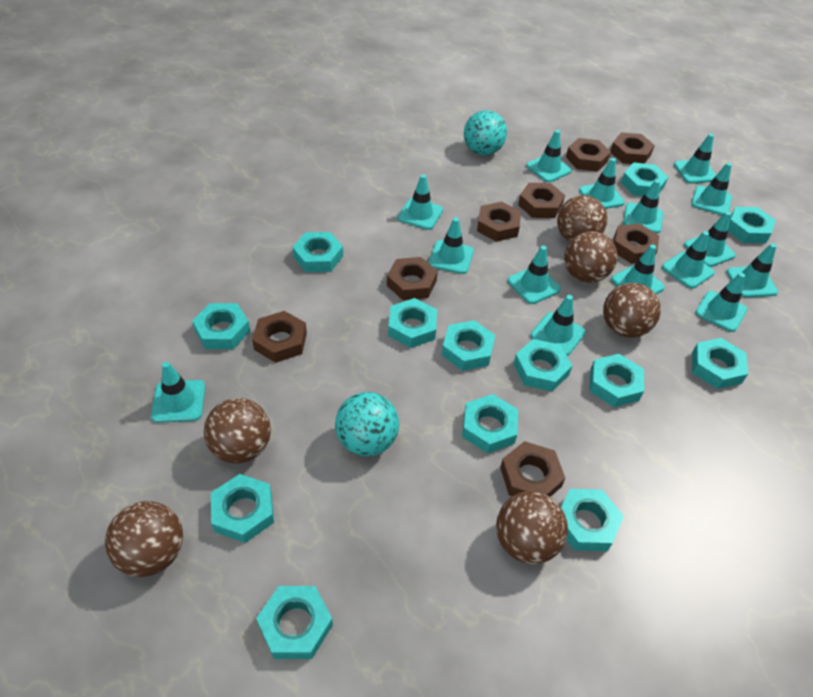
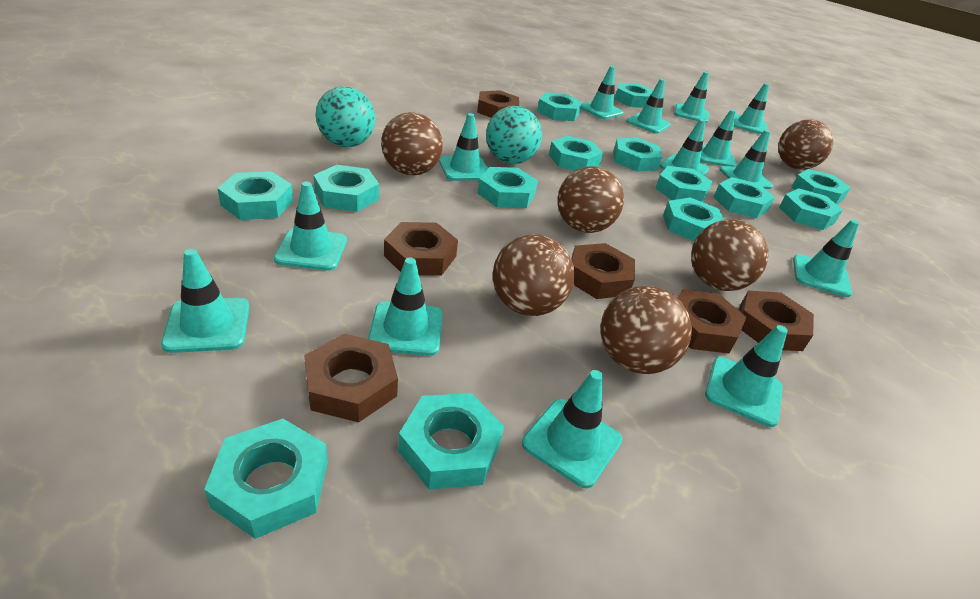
brown nut: [252,311,307,363] [387,257,438,300] [477,201,521,242] [500,441,565,497] [518,183,565,218] [566,138,611,172] [610,133,655,164] [613,223,659,264] = 8 -> [304,334,398,422] [384,222,458,275] [477,90,519,118] [571,243,635,299] [677,289,747,354] [739,291,814,351] = 6
turquoise nut: [192,303,250,349] [211,474,274,543] [256,586,333,659] [292,232,343,272] [388,298,437,348] [442,320,495,371] [462,394,518,453] [513,339,572,391] [561,489,624,551] [589,354,644,407] [621,162,668,196] [692,338,748,389] [728,207,776,243] = 13 -> [204,419,328,539] [217,171,293,220] [314,165,379,212] [398,393,504,490] [477,167,538,208] [537,93,582,121] [549,136,603,171] [613,138,662,172] [614,83,653,108] [655,166,713,202] [663,197,724,241] [714,177,775,218] [779,188,843,230] [792,169,851,204] = 14
turquoise traffic cone: [151,362,205,423] [397,174,443,230] [429,217,474,274] [508,246,561,304] [526,130,572,182] [531,295,586,356] [579,158,625,209] [611,244,665,294] [623,180,663,233] [662,231,715,288] [674,134,716,184] [684,211,736,267] [691,163,732,215] [695,273,747,332] [726,243,778,297] = 15 -> [161,249,249,353] [274,182,347,271] [368,258,443,356] [439,113,488,181] [522,370,622,488] [581,66,624,119] [627,79,671,134] [660,119,709,175] [674,72,709,123] [700,110,737,167] [705,325,788,427] [720,130,773,189] [734,83,769,134] [793,220,859,297] = 14

